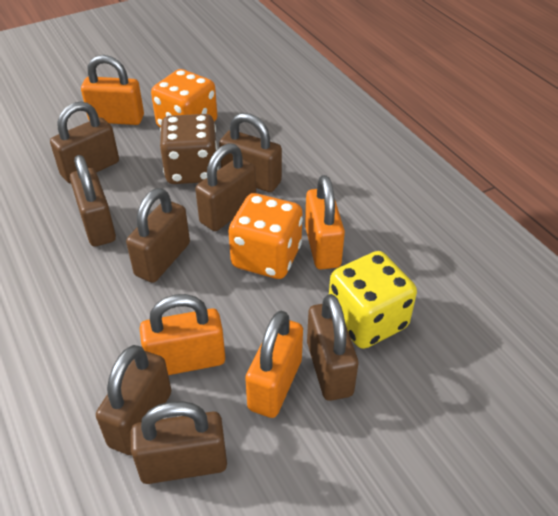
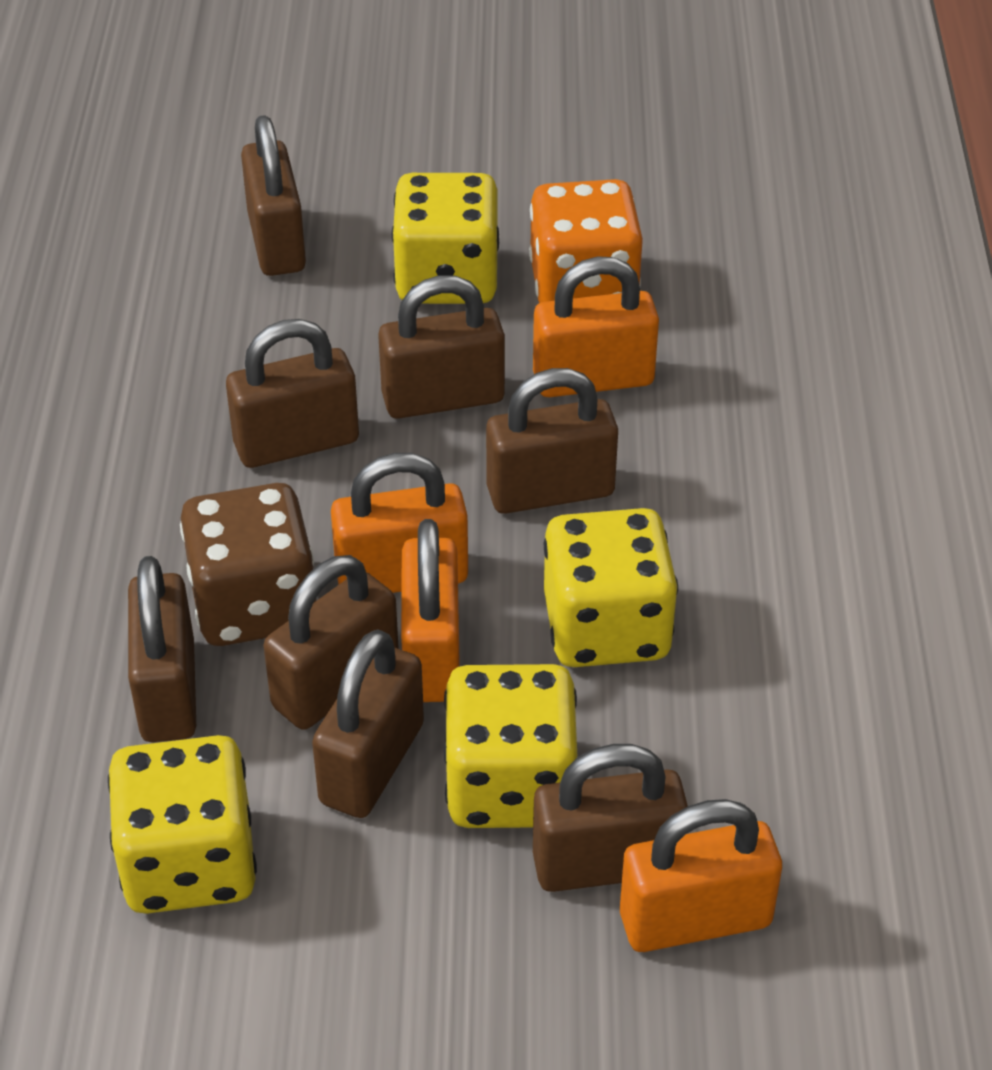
orange dice: [151,69,217,128] [228,193,303,279] = 2 -> [529,179,643,303] = 1
yellow dice: [329,251,417,349] = 1 -> [108,735,257,914] [392,173,499,304] [444,664,577,828] [544,508,678,667] = 4

